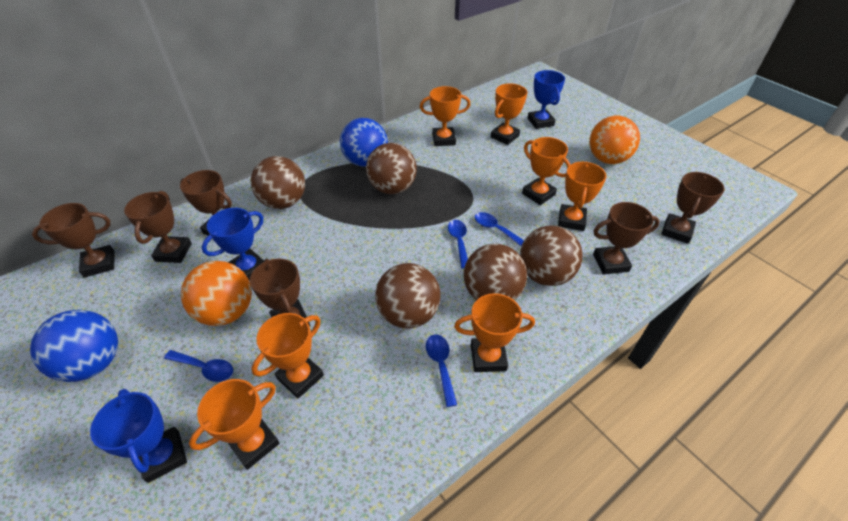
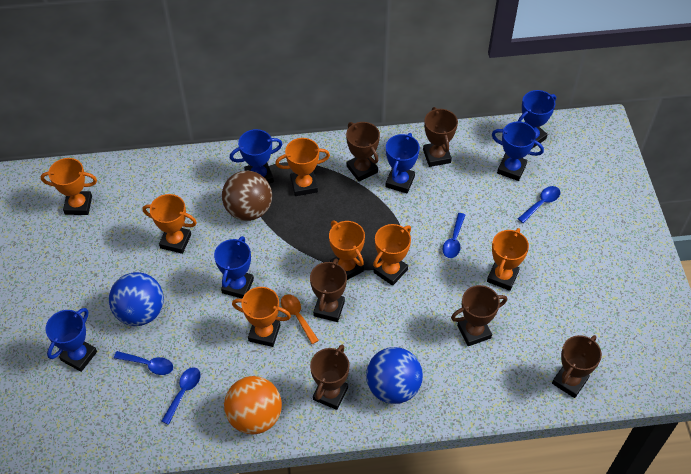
blue trophy: [90,389,187,483] [202,208,264,281] [527,70,565,129] = 3 -> [45,308,97,372] [214,236,254,298] [230,129,282,184] [385,133,420,193] [492,121,544,181] [518,90,556,149] = 6
brown ball: [250,156,305,209] [366,143,417,194] [375,263,440,328] [464,244,527,300] [520,225,583,286] = 5 -> [222,171,272,221] = 1
orange ball: [181,261,252,326] [589,116,640,164] = 2 -> [224,376,282,435] = 1
orange spoon: none = 0 -> [281,294,319,344] = 1

